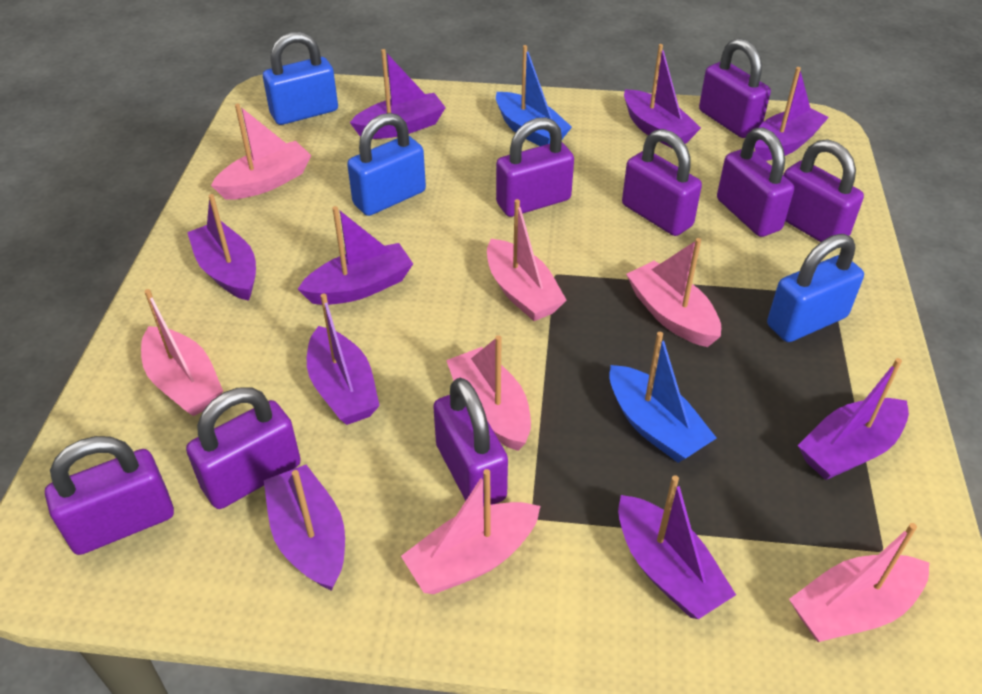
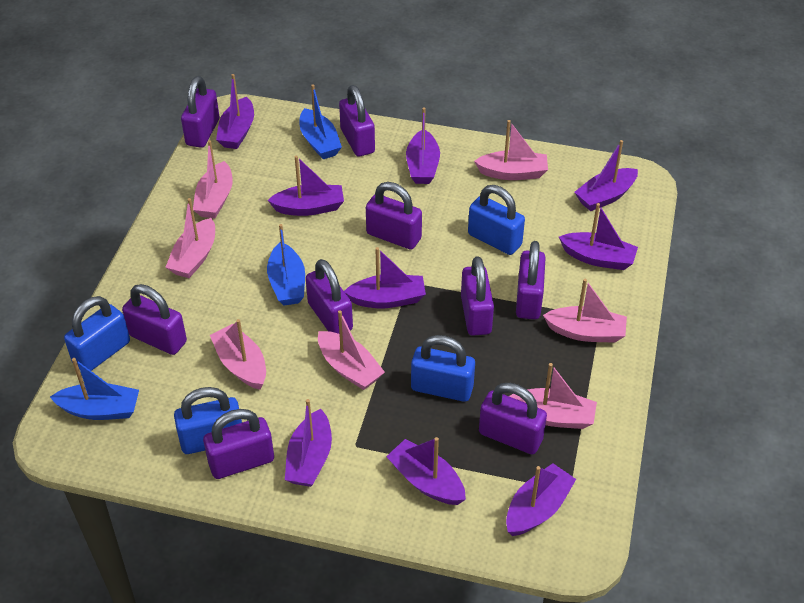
blue boat: [496,45,572,146] [609,332,716,463] = 2 -> [50,358,139,420] [267,224,305,306] [300,84,342,159] = 3
blue padlock: [263,32,338,125] [347,113,426,216] [767,234,864,342] = 3 -> [64,296,130,371] [174,387,242,454] [411,335,475,402] [468,185,525,255] = 4
purple padlock: [45,436,174,555] [186,387,301,509] [433,378,508,506] [496,117,574,217] [622,129,702,236] [699,38,771,138] [717,127,794,237] [783,139,864,242] = 8 -> [122,284,187,355] [181,76,219,148] [203,409,274,479] [306,259,353,334] [339,85,375,157] [366,182,422,249] [461,256,494,336] [479,383,547,455] [516,241,546,319] = 9

